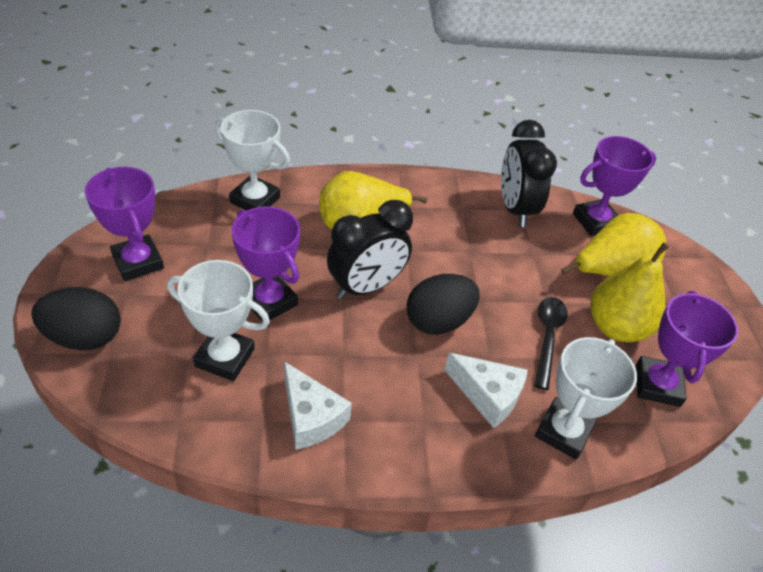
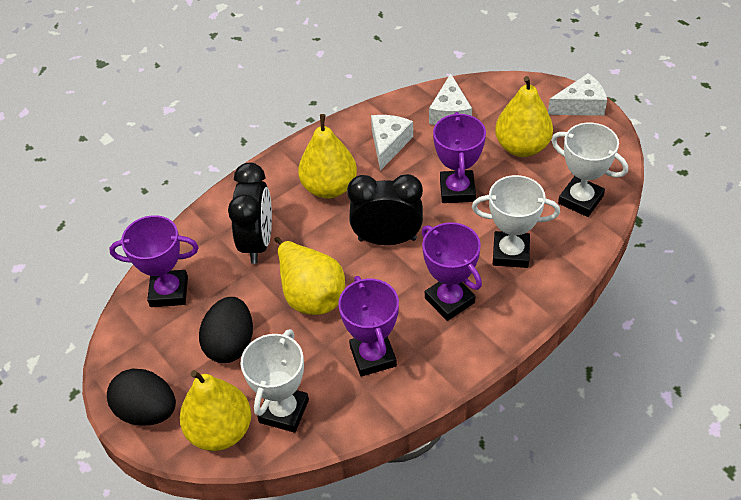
black spoon: [535,297,568,390] = 1 -> none = 0
white cheese: [284,361,352,450] [444,353,528,428] = 2 -> [371,115,413,171] [429,74,472,125] [548,73,607,116] = 3
yellow pear: [319,171,427,230] [561,213,666,276] [590,242,669,342] = 3 -> [180,370,251,451] [274,237,345,315] [298,114,357,199] [495,76,553,157] = 4

